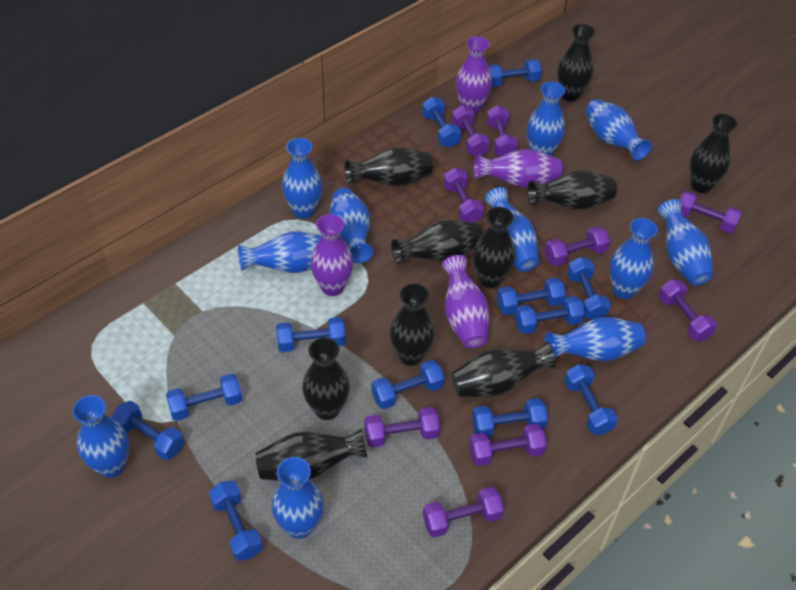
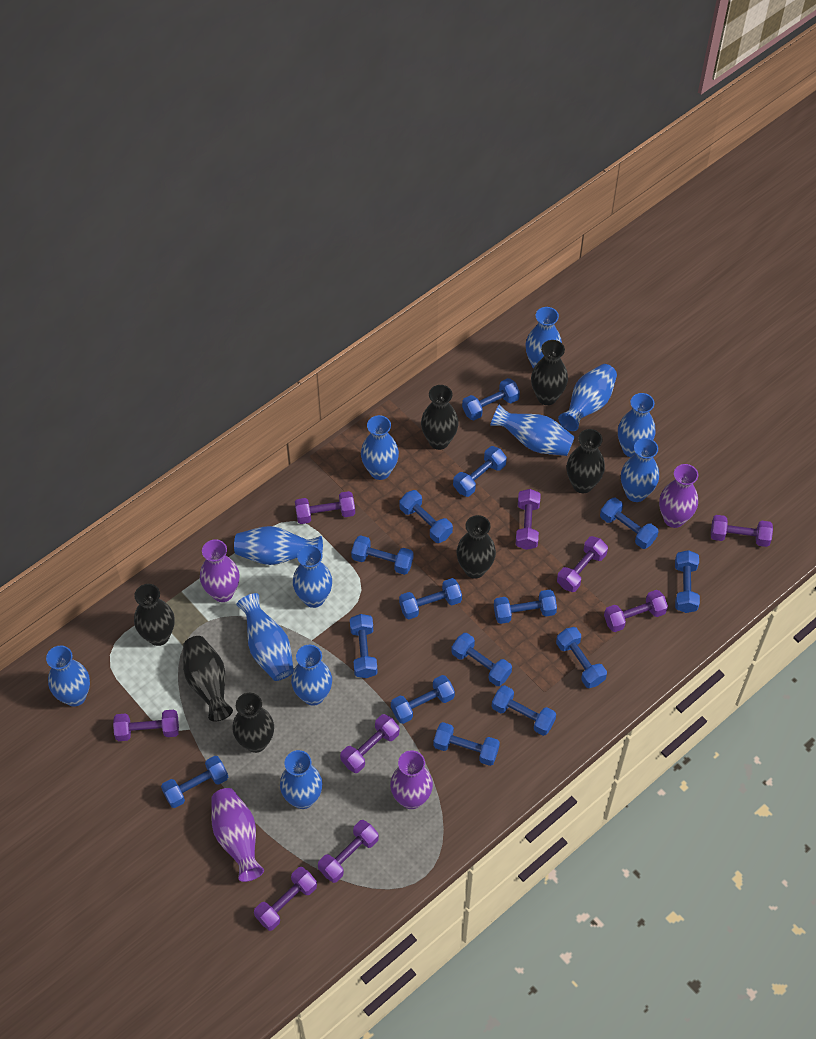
black vase: [255,428,367,481] [302,338,350,420] [345,147,433,186] [390,283,435,366] [391,220,483,264] [452,342,556,397] [473,207,515,288] [527,170,617,210] [557,24,595,101] [690,114,737,193] = 10 -> [134,584,175,646] [183,636,233,722] [233,693,274,753] [421,385,459,450] [456,515,496,578] [531,340,568,405] [567,429,605,493] = 7
blue dumbbell: [111,401,184,460] [166,374,242,421] [209,481,263,561] [276,317,346,352] [372,360,444,409] [422,97,461,148] [472,398,548,437] [488,59,542,87] [497,278,566,315] [515,296,585,334] [564,364,618,435] [567,257,611,319] = 12 -> [161,756,228,808] [350,614,378,678] [351,535,413,575] [391,675,455,724] [399,490,453,543] [399,578,462,619] [433,722,500,766] [451,633,512,686] [453,446,507,497] [462,378,520,420] [492,685,556,736] [494,590,557,624] [556,627,607,688] [600,498,659,549] [675,550,700,613] = 15
blue vase: [72,395,129,478] [238,231,321,273] [272,457,324,539] [282,138,322,219] [329,188,373,263] [484,187,539,272] [527,82,565,156] [544,317,646,361] [585,99,651,160] [609,218,658,299] [657,199,713,286] = 11 -> [46,646,90,707] [234,526,323,565] [237,593,294,681] [280,750,322,809] [291,645,332,706] [293,545,332,608] [361,415,399,480] [490,404,575,456] [525,307,562,369] [558,364,617,431] [618,393,656,457] [621,438,659,502] = 12

